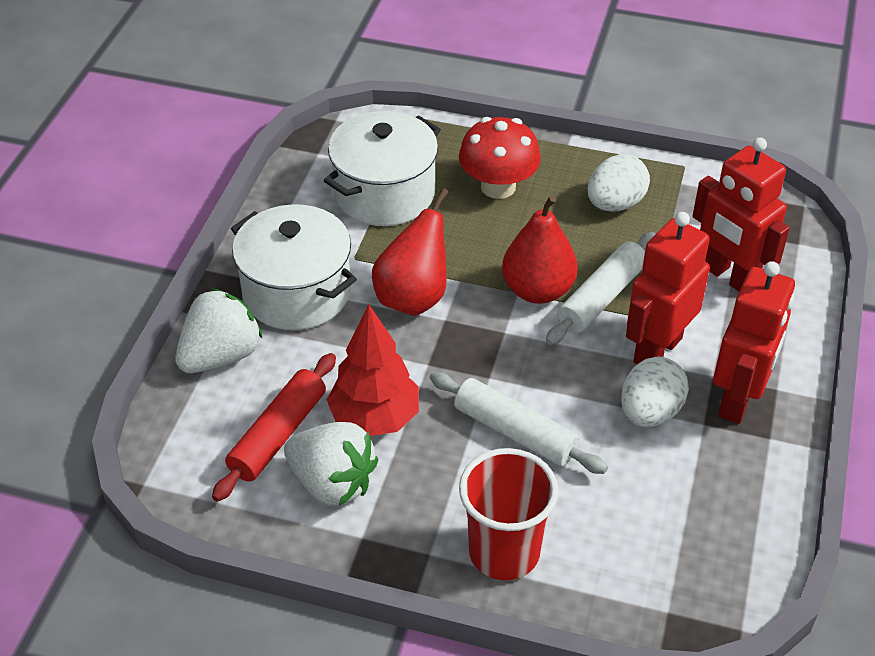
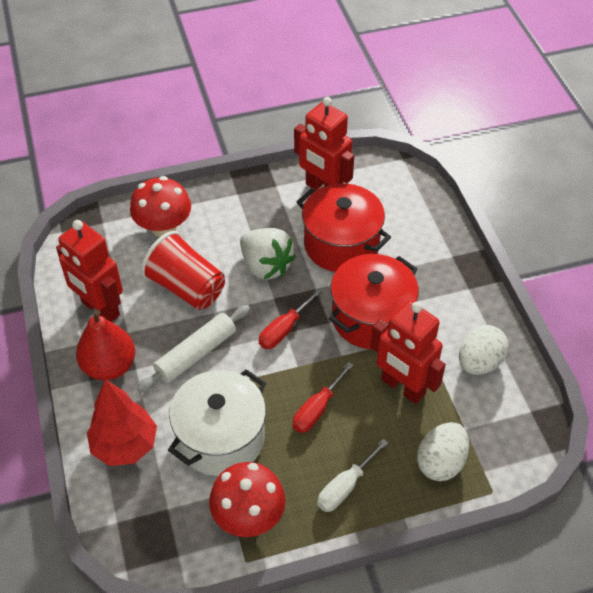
red mushroom: [459,117,541,199] = 1 -> [130,176,191,237] [209,462,286,537] = 2
red pear: [372,188,449,316] [502,195,578,304] = 2 -> [76,310,135,381] = 1
red pot: none = 0 -> [297,183,391,272] [329,254,419,349] = 2
red rolling pin: [212,353,336,502] = 1 -> none = 0
red screwdriver: none = 0 -> [259,289,322,349] [293,362,353,433] = 2
white pot: [231,204,357,330] [324,111,441,226] = 2 -> [168,369,266,476] = 1
white rolling pin: [430,372,608,474] [546,232,656,345] = 2 -> [137,305,250,393] = 1
white screwdriver: none = 0 -> [317,439,388,512] = 1
white strawberry: [175,288,263,373] [284,422,378,506] = 2 -> [240,228,296,280] = 1

